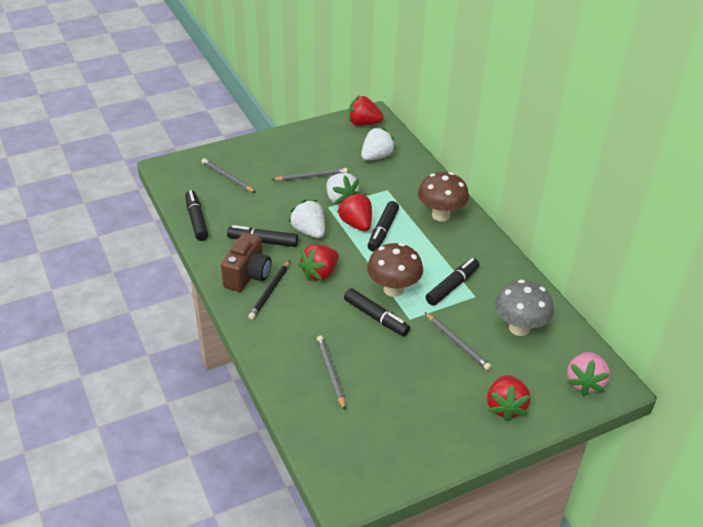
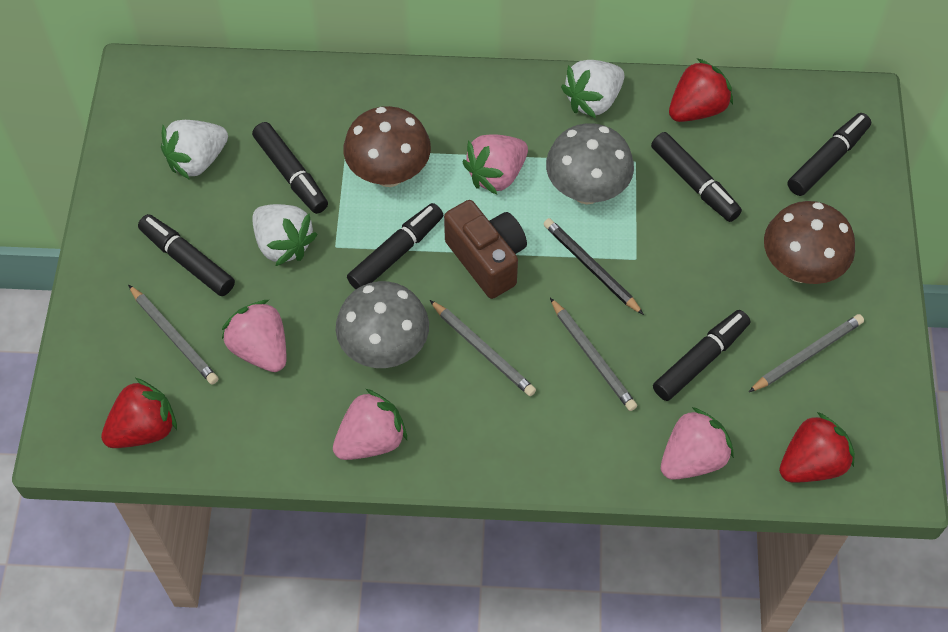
black marker: [185,190,209,241] [227,225,298,247] [344,288,410,336] [368,201,399,252] [426,258,479,306] = 5 -> [138,214,235,296] [252,122,328,214] [347,203,443,289] [651,132,742,222] [653,310,750,401] [788,113,871,196] = 6
grey mushroom: [495,280,554,336] = 1 -> [336,281,429,368] [546,123,634,204] = 2
pink strawberry: [567,352,610,396] = 1 -> [222,300,286,372] [333,389,407,460] [462,134,528,195] [661,407,734,480] = 4
red strawberry: [298,244,339,281] [337,192,372,231] [349,96,384,126] [487,375,531,422] = 4 -> [101,378,177,448] [669,58,733,122] [779,412,855,482] = 3

